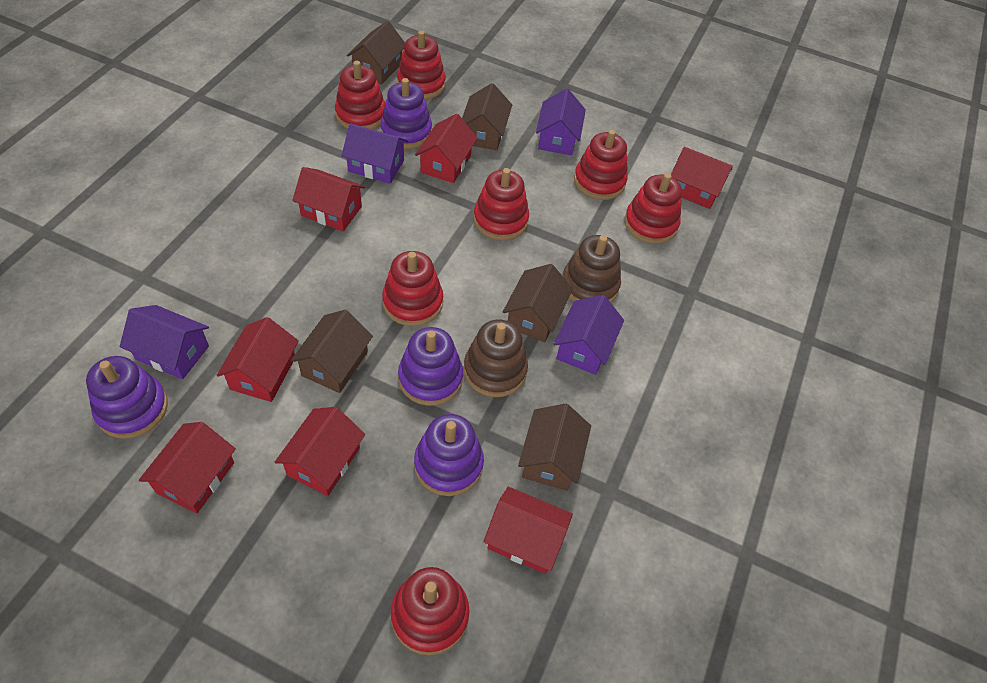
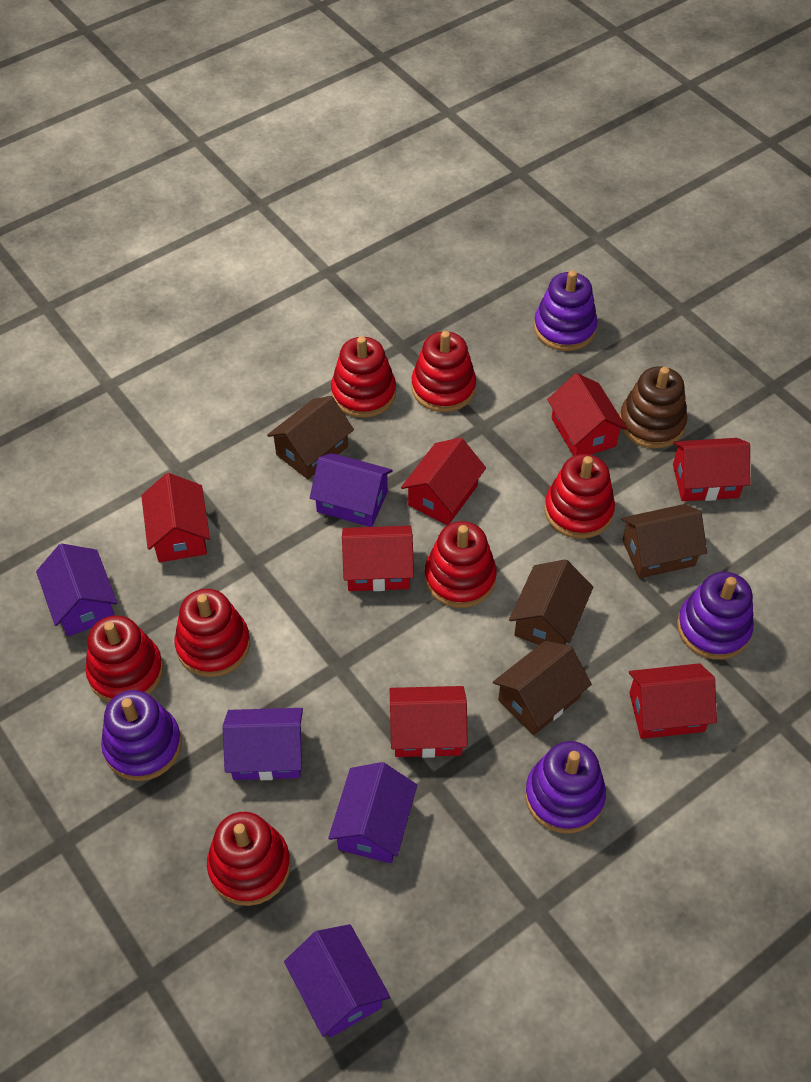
brown house: [291,310,373,393] [347,21,405,85] [462,83,512,151] [503,264,573,342] [518,403,591,491] = 5 -> [267,396,354,479] [493,640,592,735] [509,559,593,645] [621,504,707,578] = 4
brown stacking toy: [464,320,528,397] [563,235,621,302] = 2 -> [620,366,687,448] = 1
purple house: [120,305,209,379] [342,123,408,184] [536,89,586,155] [554,295,624,375] = 4 -> [36,543,117,637] [223,708,303,780] [284,924,390,1038] [310,453,393,527] [328,762,417,863] = 5

